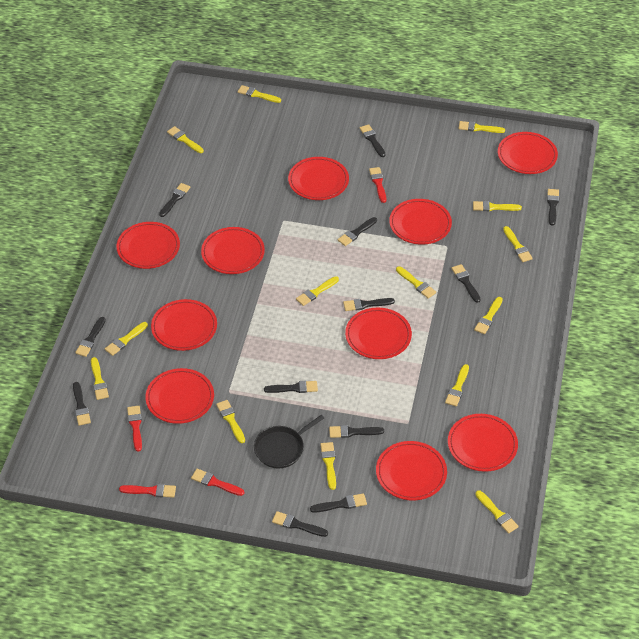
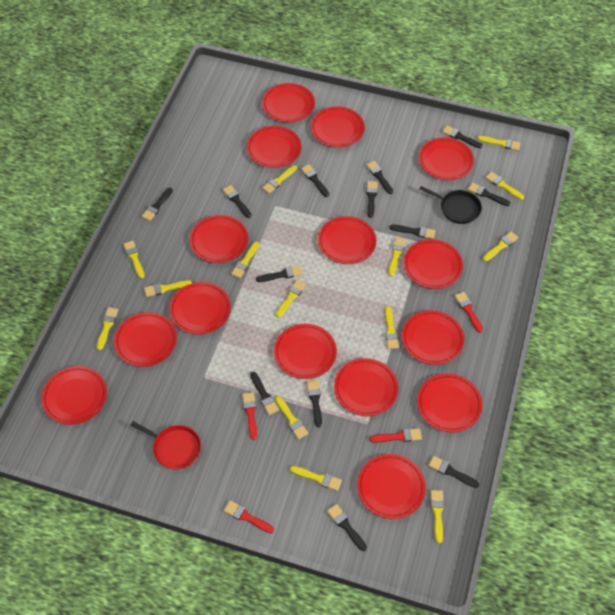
black brush: [73,382,91,426] [75,317,106,357] [159,183,190,217] [264,381,318,393] [272,511,328,537] [310,493,367,513] [329,425,384,438] [338,217,377,246] [343,298,395,311] [360,124,386,157] [451,264,481,303] [547,189,559,225] = 12 -> [142,188,173,221] [222,185,251,218] [250,372,279,415] [256,265,303,282] [301,164,329,197] [307,380,322,427] [327,504,367,551] [366,161,393,194] [367,181,378,218] [390,224,435,239] [428,456,479,488] [442,126,482,148] [468,182,510,206] = 13
red pan: none = 0 -> [131,421,201,469] = 1
red plate: [116,222,180,269] [146,368,214,424] [151,299,217,351] [201,227,265,274] [288,157,349,200] [345,308,412,359] [376,441,447,501] [389,199,452,245] [448,414,518,472] [498,132,558,174] = 10 -> [42,366,107,425] [114,312,177,367] [169,282,231,335] [190,215,248,263] [247,126,301,168] [262,83,315,123] [274,324,337,379] [311,106,365,148] [318,216,376,264] [334,358,398,416] [357,454,426,519] [402,310,464,365] [404,239,463,289] [417,373,482,432] [419,137,474,180] = 15

